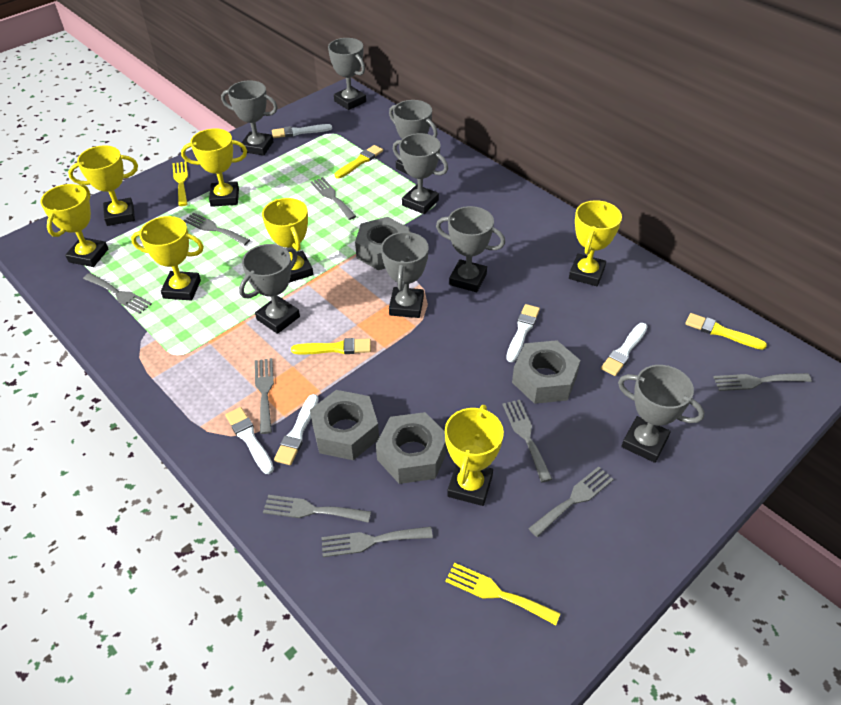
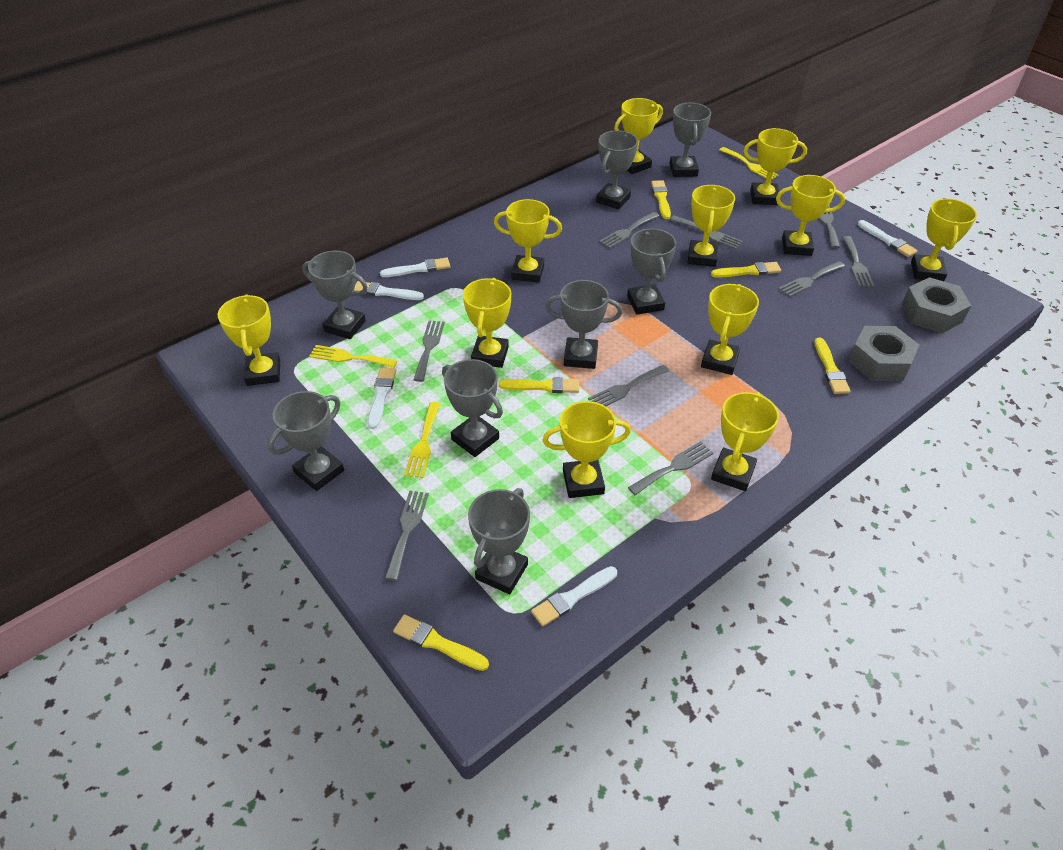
grey nut: [310,390,379,460] [355,217,410,270] [376,412,448,484] [512,340,581,404] = 4 -> [849,326,919,381] [902,277,971,333] = 2
yellow brush: [291,338,371,354] [335,145,383,178] [685,313,767,350] = 3 -> [393,614,489,671] [499,377,579,393] [651,180,671,219] [711,262,781,278] [814,338,850,394] = 5
yellow fork: [172,161,188,206] [445,563,560,625] = 2 -> [309,345,397,368] [404,402,440,478] [719,147,778,179] = 3
yellow trophy: [41,184,108,267] [68,145,138,226] [131,216,204,301] [181,128,247,207] [262,198,313,283] [445,405,504,506] [569,200,622,286] = 7 -> [218,295,280,386] [463,278,511,368] [494,199,562,283] [542,401,631,498] [614,98,663,174] [688,185,735,267] [701,284,759,375] [711,392,779,491] [744,128,807,205] [776,175,845,256] [911,198,977,281] = 11

